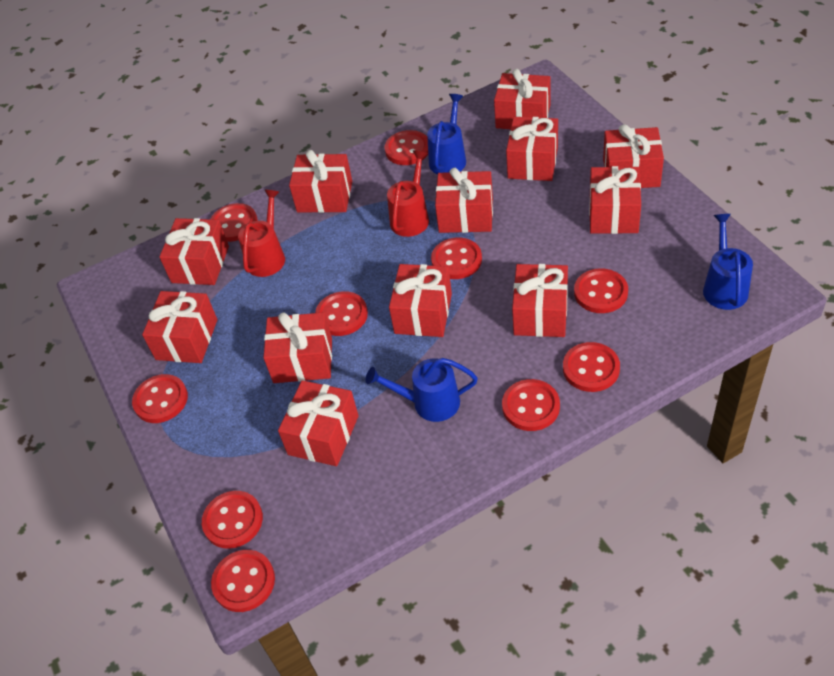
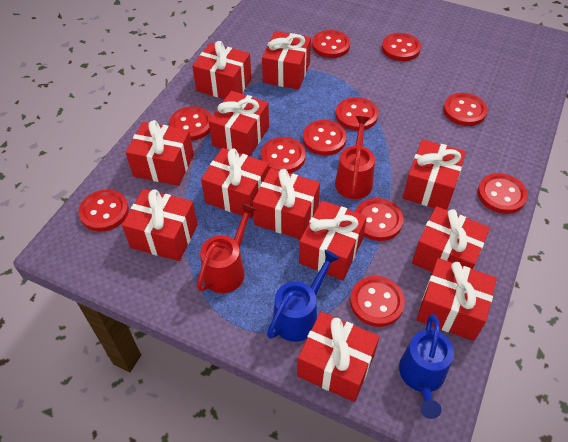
blue watering can: [365,358,478,422] [427,94,466,175] [703,214,753,310] = 3 -> [267,250,340,342] [399,314,454,419] = 2
red button: [132,374,188,423] [202,491,263,549] [211,203,258,242] [211,550,275,612] [315,291,368,336] [385,130,428,165] [431,238,482,279] [502,379,560,431] [563,342,620,392] [574,268,628,313] = 10 -> [79,190,129,232] [169,106,212,141] [261,137,306,173] [303,120,347,155] [312,30,350,58] [336,97,378,131] [350,276,405,327] [355,198,403,241] [382,33,421,61] [443,93,487,126] [478,173,528,214] = 11

